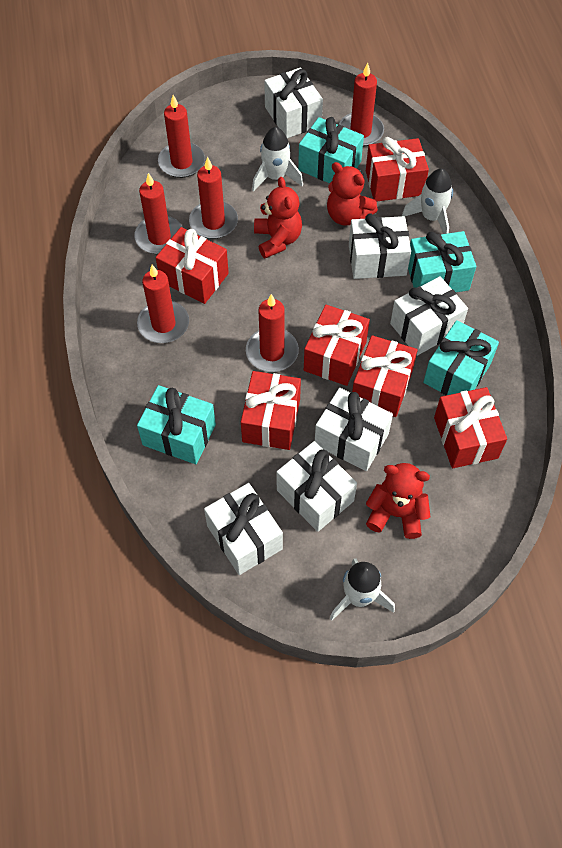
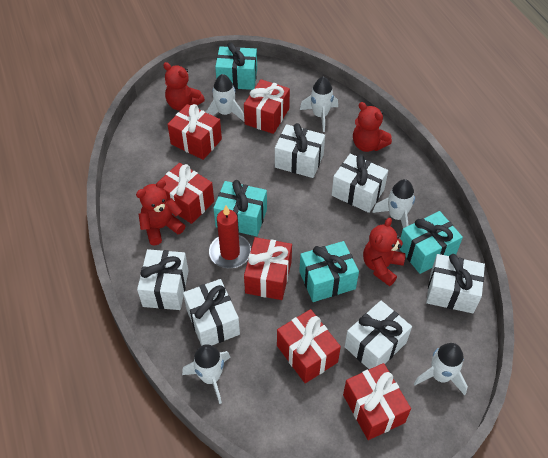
red candle: [134,173,183,254] [137,265,189,343] [158,95,205,178] [189,157,238,239] [246,294,299,372] [338,63,384,147] = 6 -> [209,205,251,268] = 1
red teddy bear: [254,177,302,258] [327,162,378,226] [366,463,430,539] = 3 -> [136,180,185,246] [163,62,205,111] [353,102,392,152] [363,218,406,286] = 4
white rocket: [252,127,303,192] [330,558,395,621] [402,169,453,234] = 3 -> [182,344,231,404] [206,74,244,122] [300,77,338,132] [372,179,415,228] [414,343,468,395] = 5

